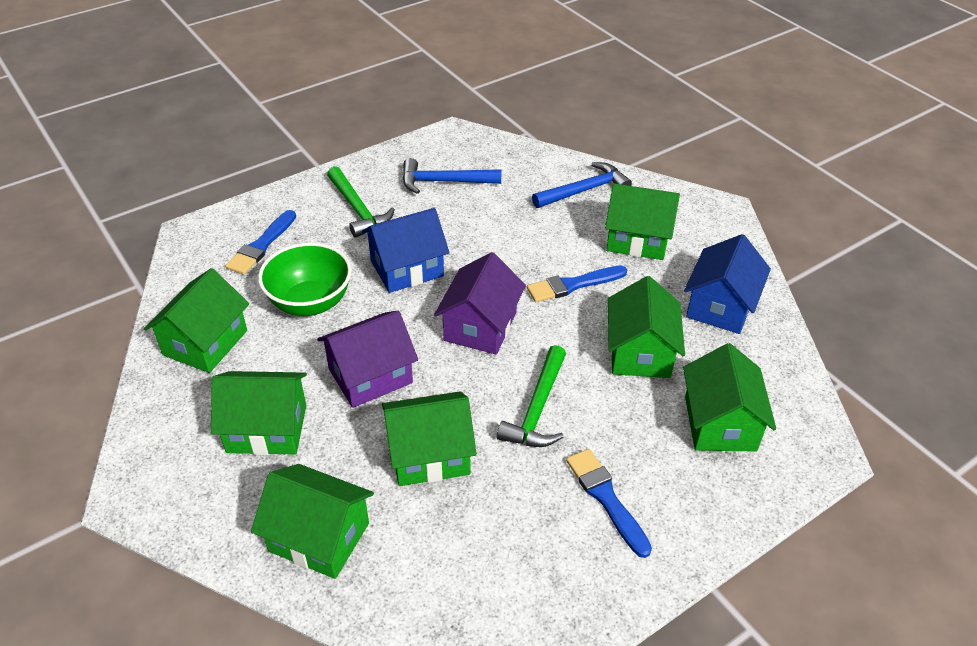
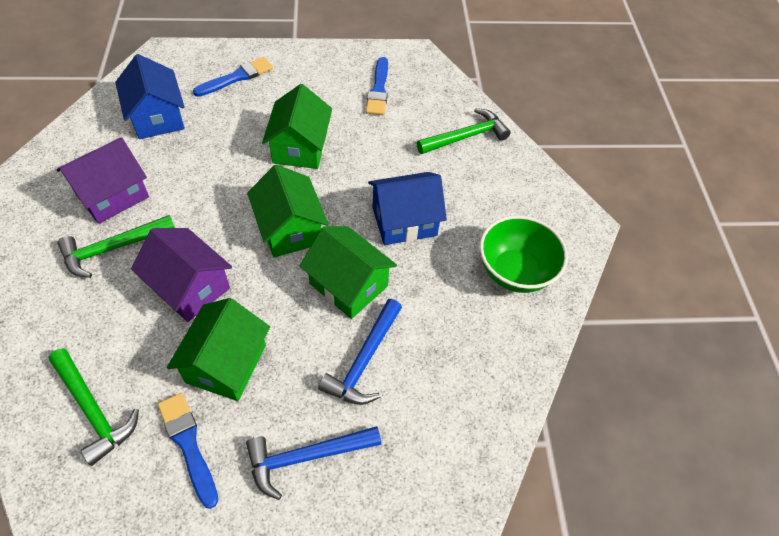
green hammer: [327,166,395,238] [497,345,566,447] = 2 -> [48,348,139,466] [57,215,175,278] [417,108,511,154] = 3
green house: [144,268,249,373] [211,371,307,455] [251,464,374,579] [382,391,477,486] [605,183,680,260] [608,276,685,378] [683,343,776,451] = 7 -> [167,298,270,401] [247,164,329,257] [262,84,332,169] [300,226,397,319] = 4

